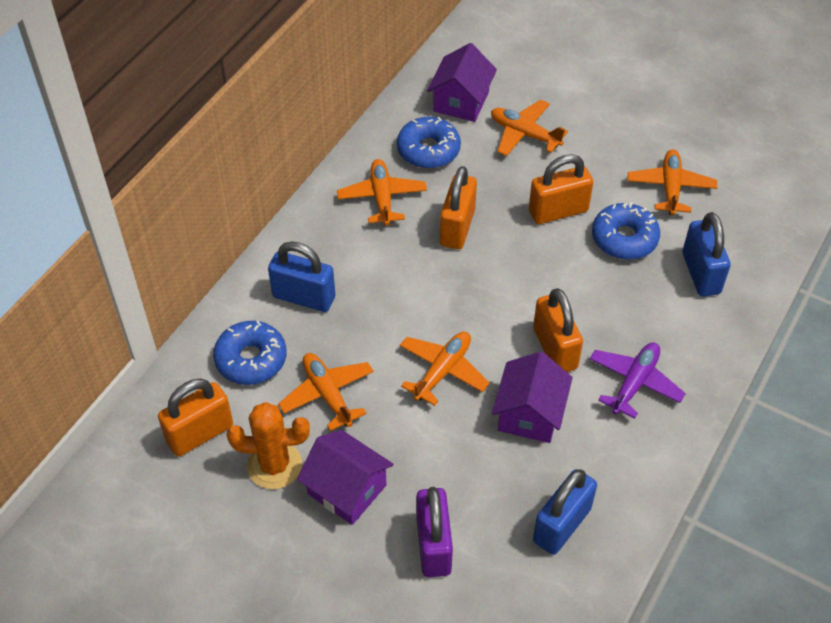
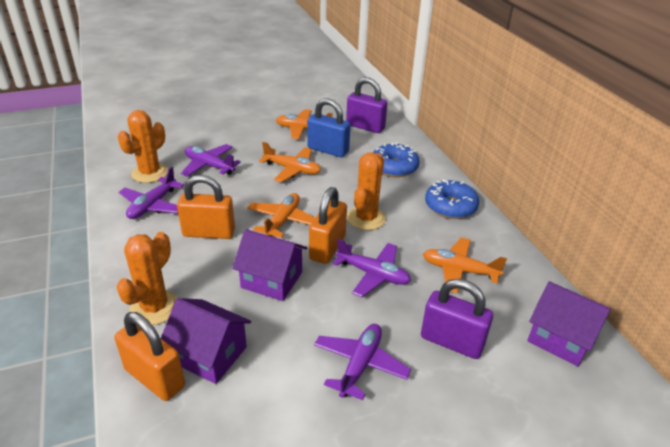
blue donut: [213,321,286,385] [397,117,461,169] [592,202,660,260] = 3 -> [373,142,420,177] [425,179,479,219] = 2
blue padlock: [268,241,336,312] [533,469,597,555] [682,212,730,297] = 3 -> [307,98,350,157] = 1
orange cactus: [227,402,310,489] = 1 -> [116,232,178,325] [118,110,168,183] [347,152,386,230] = 3
orange padlock: [158,379,233,457] [440,166,477,249] [529,154,593,224] [533,288,583,372] = 4 -> [114,312,185,401] [177,175,235,239] [309,187,347,264] = 3
orange plane: [278,353,374,431] [337,159,427,226] [400,332,489,406] [491,100,568,156] [627,150,717,215] = 5 -> [247,193,315,238] [259,142,321,182] [276,109,333,139] [423,237,507,293] = 4
purple padlock: [416,487,453,577] = 1 -> [346,77,388,133] [421,279,493,359] = 2
purple plane: [590,342,686,419] = 1 -> [119,167,184,219] [181,144,241,177] [314,324,411,400] [332,239,411,297] = 4

